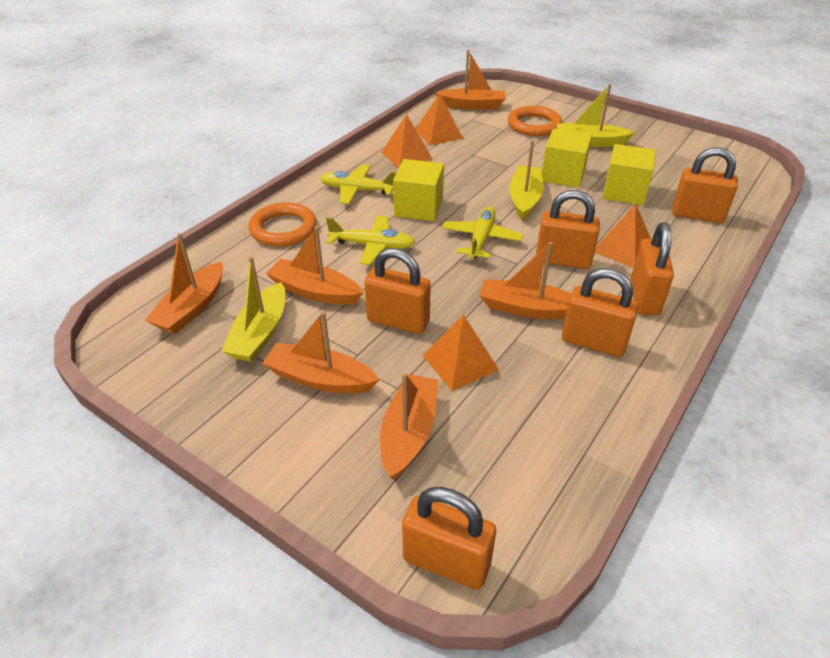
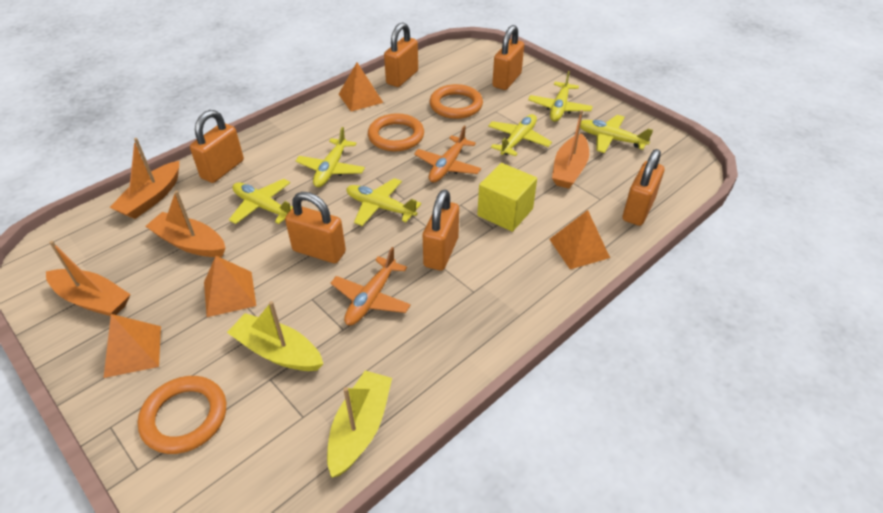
orange boat: [145,233,223,334] [262,311,380,393] [266,226,364,305] [380,373,438,480] [435,50,506,110] [480,242,572,319] = 6 -> [46,241,131,316] [109,138,179,219] [145,190,226,257] [552,110,589,188] = 4
orange plane: none = 0 -> [331,247,411,325] [414,126,481,183] = 2
orange ring: [249,202,317,246] [508,106,562,136] = 2 -> [138,376,226,454] [368,113,424,151] [430,84,483,119] = 3
yellow boat: [221,256,285,362] [509,140,544,220] [557,84,635,147] = 3 -> [227,301,323,371] [327,371,392,478] = 2
yellow cube: [393,159,444,221] [542,128,592,188] [602,144,656,205] = 3 -> [477,163,537,232] = 1
yellow plane: [320,164,397,204] [326,215,415,265] [442,206,523,259] = 3 -> [229,179,293,224] [296,127,365,187] [346,178,421,226] [488,114,552,156] [528,71,593,122] [580,115,653,153] = 6

